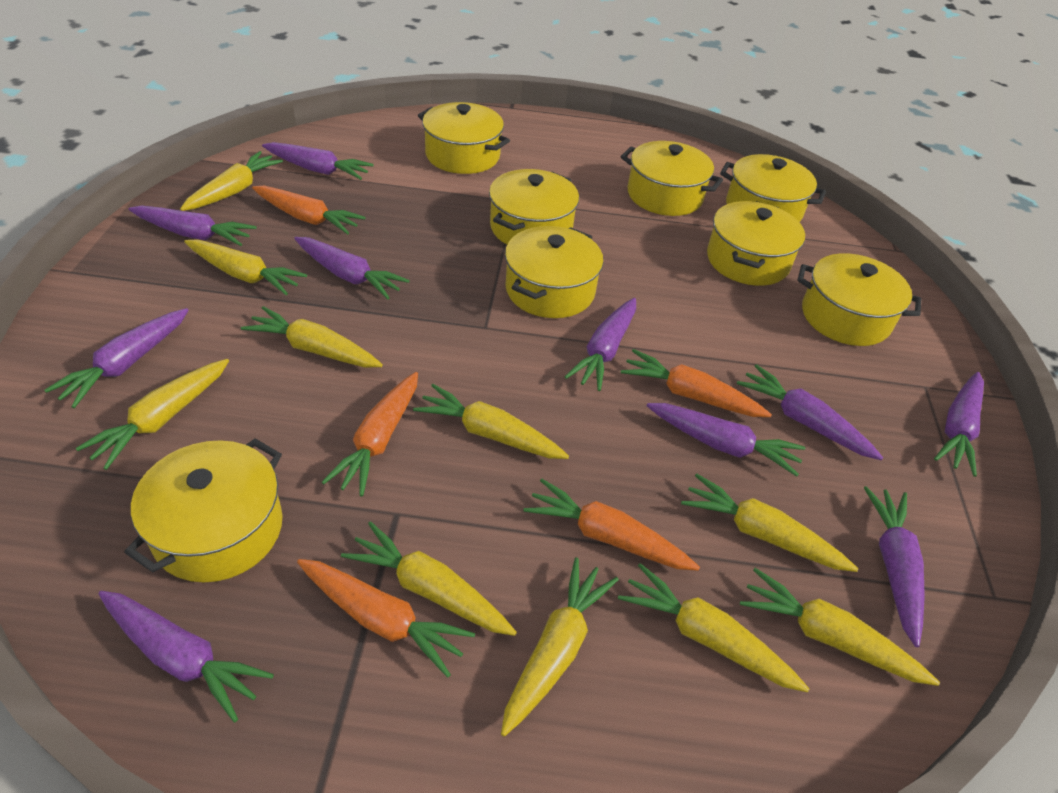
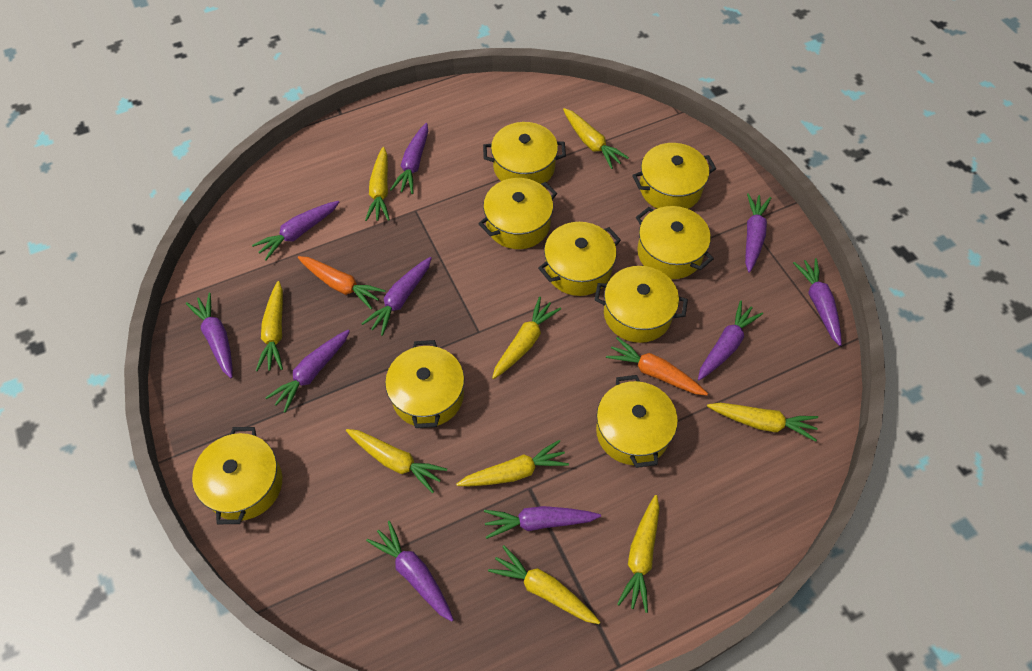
orange carrot: [252,186,366,235] [297,559,475,678] [322,372,418,496] [523,479,700,571] [621,349,772,417] = 5 -> [298,256,386,310] [606,337,708,395] = 2
yellow carrot: [76,359,229,470] [180,151,283,211] [184,239,307,295] [241,306,383,368] [341,521,517,636] [413,384,569,459] [501,557,619,737] [618,563,809,692] [681,474,858,572] [740,568,940,686] = 10 -> [256,281,283,371] [346,429,447,493] [365,147,390,221] [456,440,569,486] [488,545,600,624] [492,297,561,379] [563,108,629,169] [617,495,660,613] [707,403,818,441] = 9
yellow pot: [124,438,283,582] [418,102,510,174] [489,169,579,244] [505,226,604,318] [621,141,723,216] [707,201,805,286] [720,154,826,222] [797,253,921,346] = 8 -> [192,427,282,524] [385,340,464,428] [478,178,557,249] [483,122,566,184] [538,222,621,296] [594,266,688,343] [596,375,678,468] [632,143,716,209] [636,206,714,279] = 9

